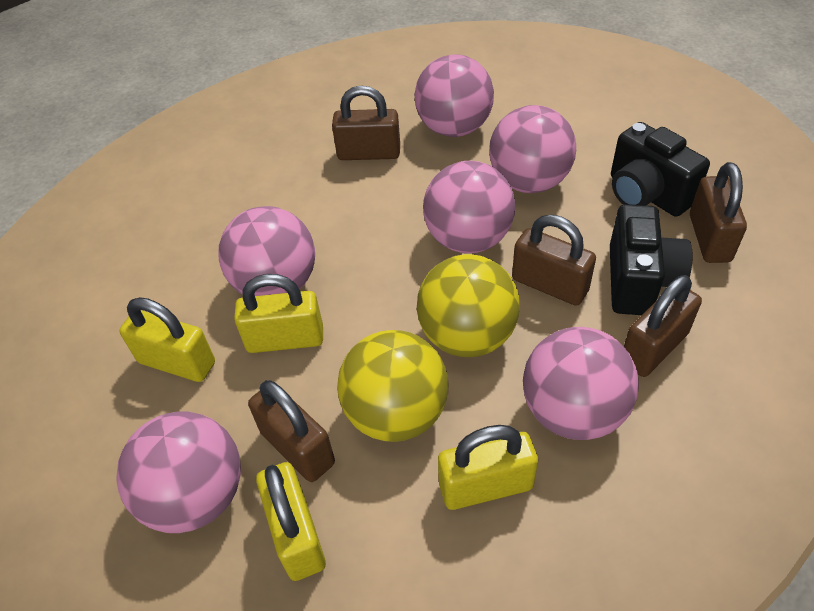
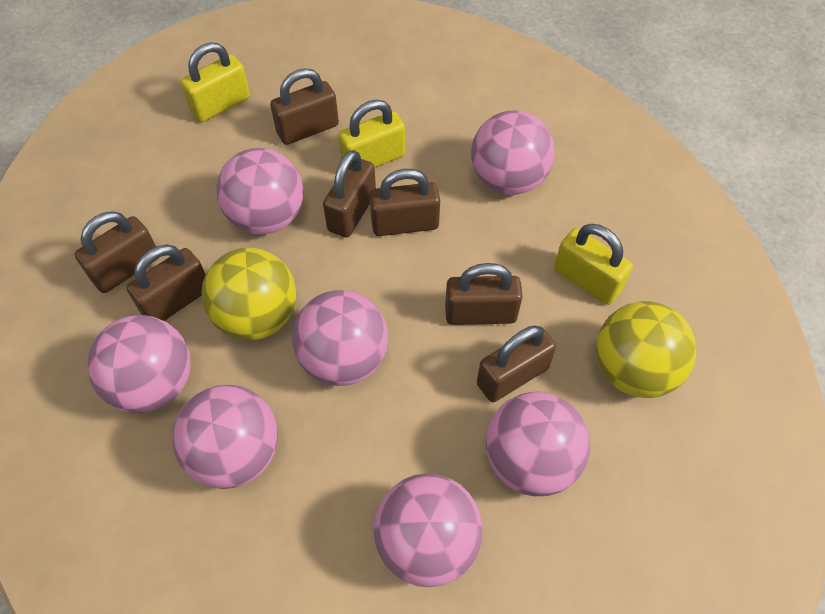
black camera: [610,204,693,315] [611,122,710,217] = 2 -> none = 0
brown padlock: [248,380,335,482] [332,86,400,160] [512,215,596,306] [624,275,702,377] [690,162,747,263] = 5 -> [74,211,158,293] [126,245,206,321] [270,68,339,145] [323,150,376,238] [369,169,440,236] [445,263,523,325] [477,325,556,402] = 7
pink ball: [116,411,241,533] [218,206,315,296] [414,54,494,137] [423,161,515,253] [489,105,576,193] [523,327,639,440] = 6 -> [87,315,191,413] [172,385,278,489] [216,148,304,235] [292,290,388,386] [373,473,483,587] [471,110,555,195] [486,392,590,496] = 7
yellow padlock: [119,297,215,382] [234,274,323,353] [256,462,326,581] [438,425,538,510] = 4 -> [181,42,250,122] [338,100,405,167] [554,224,633,305] = 3

